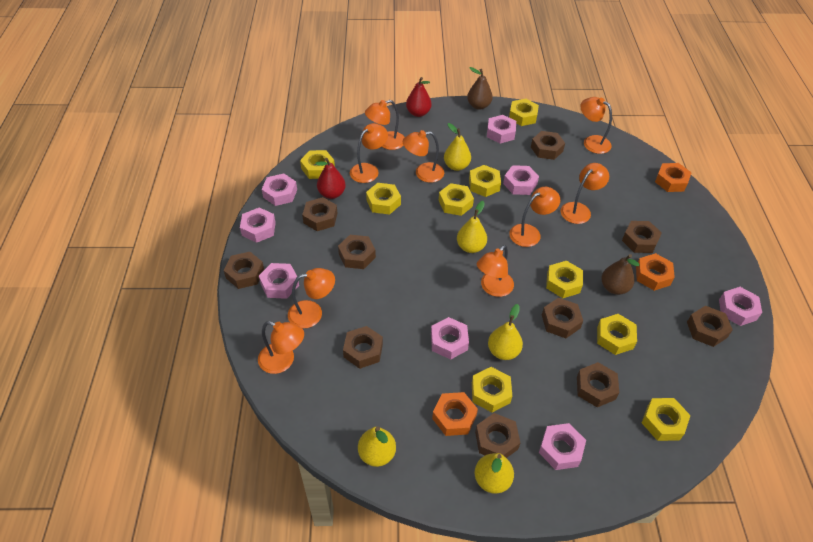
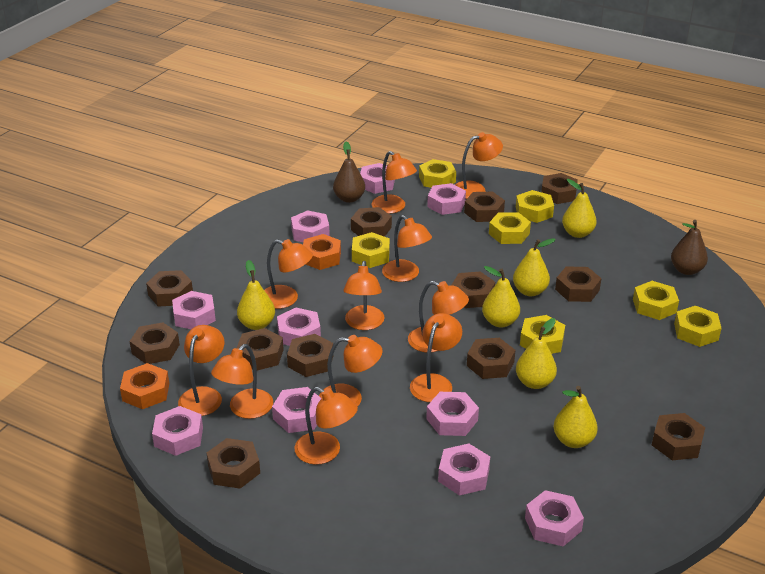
brown nut: [224,252,264,289] [302,197,337,231] [338,235,376,269] [343,326,383,369] [475,413,520,458] [531,131,565,160] [542,298,583,338] [577,362,619,407] [622,221,662,253] [687,306,733,347] = 10 -> [130,322,180,364] [146,270,193,306] [207,438,260,489] [237,328,284,371] [287,334,334,377] [351,207,392,237] [452,271,495,308] [464,192,505,222] [467,338,515,379] [541,173,578,204] [555,266,601,302] [652,413,705,460] = 12
orange lamp: [258,321,304,374] [288,268,335,328] [350,123,388,183] [365,100,405,150] [403,130,444,183] [477,245,514,297] [509,187,560,247] [561,163,609,224] [580,97,612,154] = 9 -> [178,325,224,416] [211,344,273,419] [264,239,313,309] [295,387,358,465] [319,335,383,407] [343,261,384,330] [372,151,417,214] [382,215,432,282] [408,281,469,352] [410,313,462,402] [455,132,503,199] = 11
orange nut: [432,392,478,436] [636,253,675,291] [655,163,692,192] = 3 -> [120,363,169,409] [303,234,341,270] = 2
pink nut: [240,208,276,243] [259,263,299,299] [262,173,297,206] [431,317,469,359] [487,115,516,143] [503,165,539,195] [539,423,586,470] [719,287,762,326] = 8 -> [152,406,203,456] [172,291,216,329] [272,387,322,433] [277,308,321,346] [291,210,330,242] [360,163,395,194] [426,392,479,436] [427,183,466,215] [438,444,490,496] [525,490,584,546] = 10
red pear: [315,158,346,199] [406,77,432,117] = 2 -> none = 0
yellow nut: [300,150,335,179] [366,183,401,215] [439,183,474,216] [469,165,501,197] [472,367,512,412] [509,99,539,126] [546,261,583,298] [597,314,637,355] [642,398,691,441] = 9 -> [352,232,390,268] [419,159,456,188] [489,212,531,244] [516,190,554,223] [520,315,565,354] [633,281,679,320] [674,306,722,347] = 7
yellow pear: [358,426,396,467] [444,123,471,171] [457,201,487,253] [475,453,514,494] [488,304,523,360] = 5 -> [237,260,275,330] [482,266,520,328] [513,238,556,296] [516,318,557,389] [553,386,598,448] [562,179,597,238] = 6

